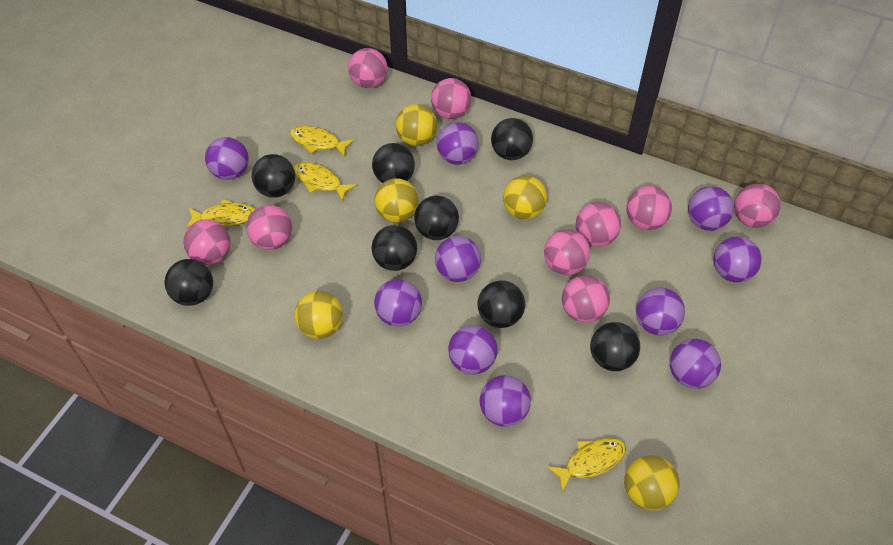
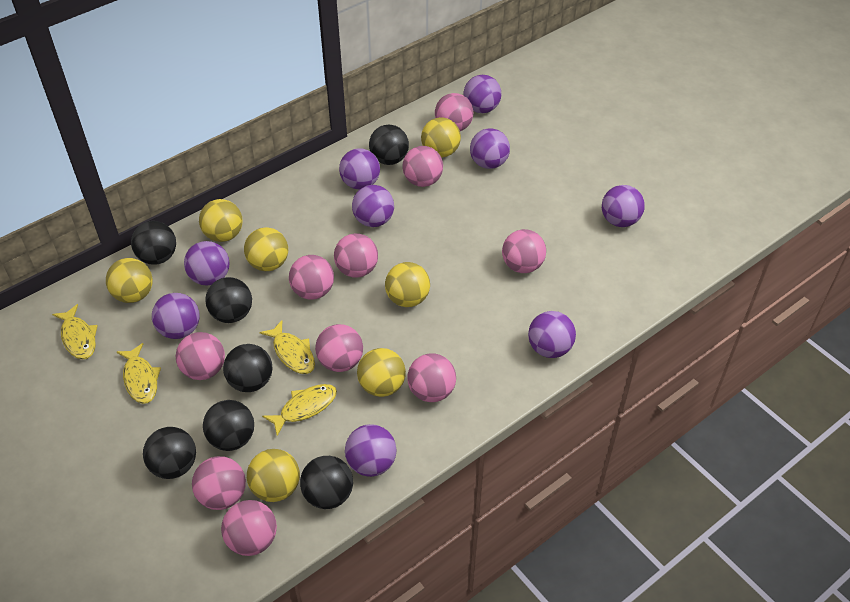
black ball: [164,259,213,306] [251,154,295,198] [371,225,417,271] [372,143,415,183] [414,196,459,240] [477,280,525,328] [491,118,533,160] [590,322,640,371] = 8 -> [131,221,176,265] [143,427,196,479] [203,400,254,451] [205,277,252,323] [223,344,273,392] [300,456,353,509] [369,125,409,165] = 7
pink ball: [183,219,230,265] [246,205,292,250] [348,48,388,88] [431,78,471,119] [544,229,590,275] [562,275,610,323] [576,202,621,247] [626,186,672,230] [734,183,781,228] = 9 -> [176,332,225,380] [192,456,246,510] [221,500,277,556] [289,255,334,300] [315,324,363,372] [334,233,378,278] [402,146,443,187] [407,353,456,402] [435,93,473,131] [502,229,546,273] = 10
purple ball: [205,137,249,180] [374,279,422,327] [435,236,481,282] [437,122,479,165] [448,325,498,374] [480,375,531,427] [636,288,685,336] [670,339,721,389] [688,186,734,231] [713,236,762,282] = 10 -> [152,293,200,339] [184,241,230,286] [339,148,380,189] [345,424,397,477] [352,185,394,227] [463,75,501,113] [470,128,510,169] [528,311,576,358] [602,185,645,227] = 9
yellow ball: [294,291,343,339] [374,178,418,223] [396,104,437,146] [503,175,547,220] [624,455,680,510] = 5 -> [106,258,153,303] [199,199,243,242] [244,227,288,271] [247,449,300,502] [357,348,406,397] [385,262,430,307] [421,117,461,158] = 7

